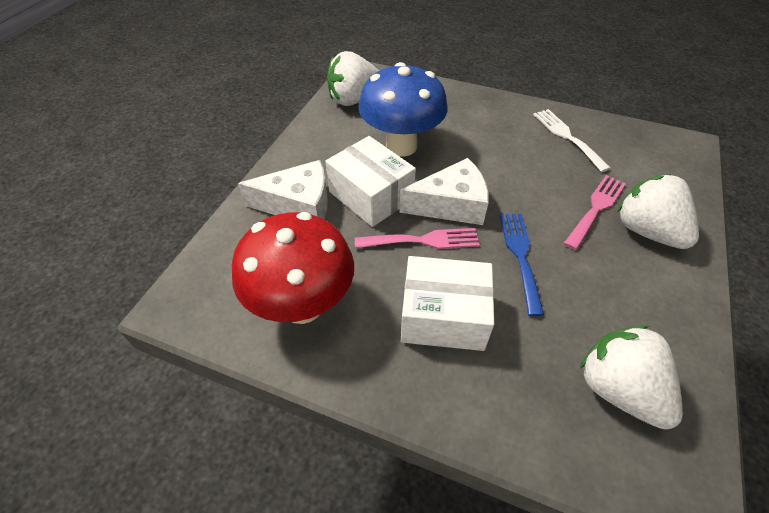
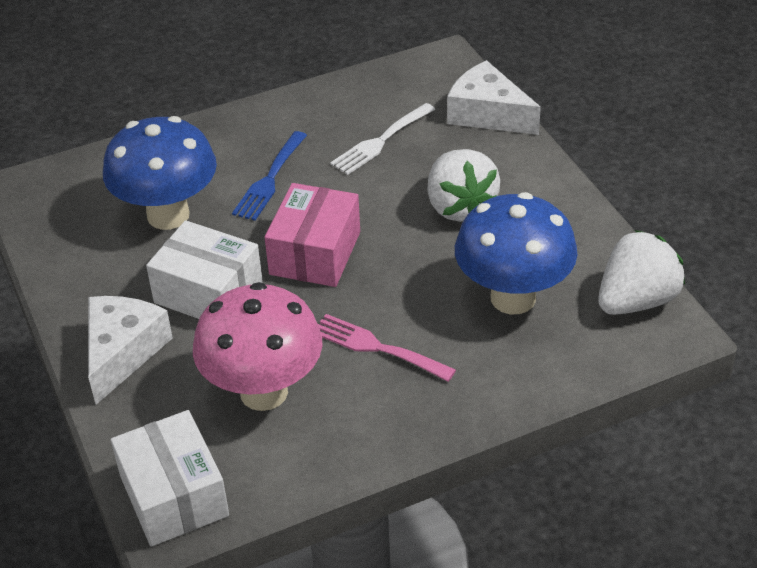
blue mushroom: [358,62,448,157] = 1 -> [103,116,217,230] [455,192,578,314] = 2
pink box: none = 0 -> [264,183,360,287] = 1
pink fork: [355,228,480,249] [564,175,626,250] = 2 -> [318,314,456,382] = 1
pink mushroom: none = 0 -> [193,282,323,411] = 1
red mushroom: [232,212,354,324] = 1 -> none = 0
white strawberry: [327,51,379,106] [580,325,683,429] [617,174,699,249] = 3 -> [427,149,500,222] [598,230,685,315] = 2

